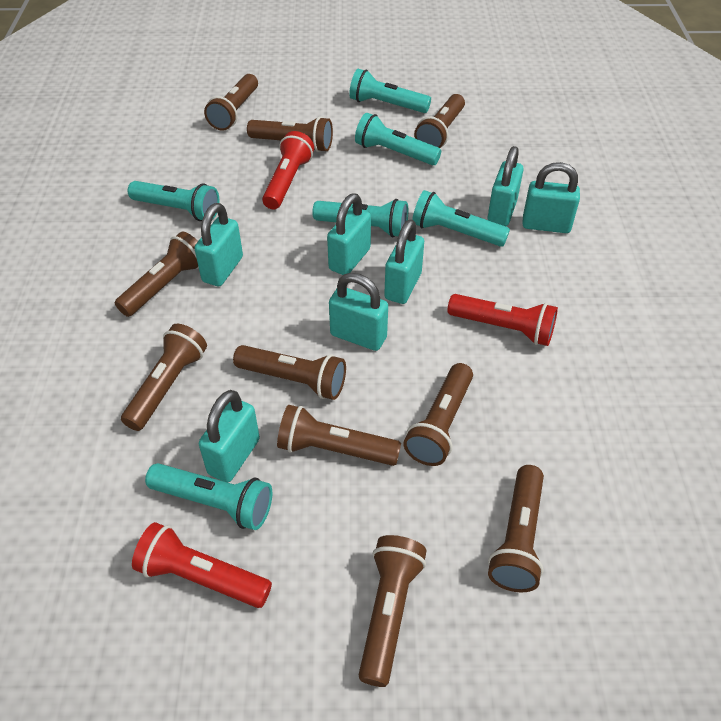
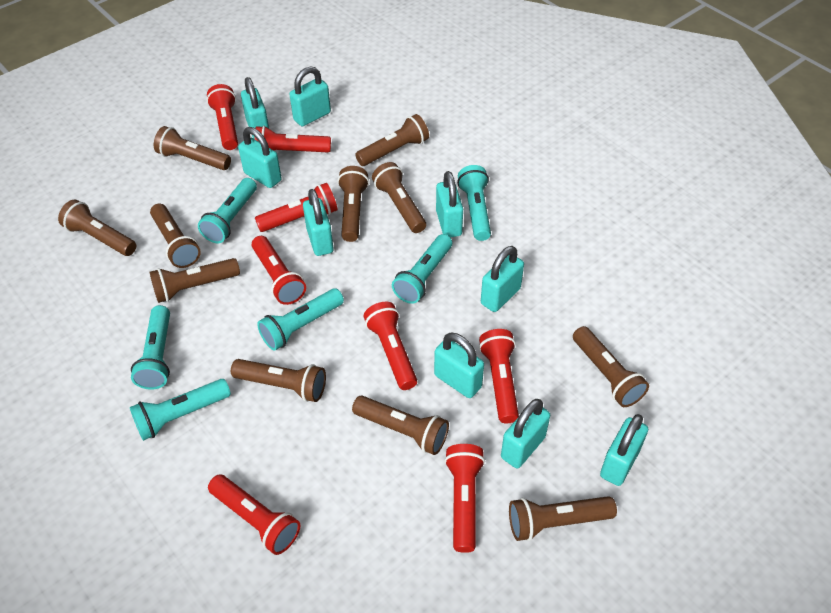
brown flashlight: [115,232,199,317] [121,324,207,431] [204,74,258,131] [233,345,346,400] [247,116,333,152] [277,404,401,466] [359,535,426,687] [403,363,473,466] [414,94,465,148] [488,465,544,592] = 10 -> [58,200,136,256] [150,204,201,268] [150,258,240,303] [154,126,231,170] [231,359,326,402] [338,166,369,242] [352,396,449,455] [355,114,429,166] [372,162,426,233] [509,496,617,541] [573,326,649,407] = 11
red flashlight: [132,522,272,608] [262,131,314,209] [447,294,558,346] = 3 -> [207,84,238,150] [208,474,300,555] [252,236,306,305] [254,126,331,152] [255,183,338,232] [364,302,417,390] [444,444,485,553] [479,329,519,423] = 8
turquoise padlock: [194,203,243,286] [199,390,260,482] [327,193,371,275] [329,273,388,351] [384,219,424,304] [488,146,524,226] [522,162,580,233] = 7 -> [238,127,282,188] [241,77,269,138] [289,66,331,126] [303,189,334,256] [434,333,484,398] [436,171,463,237] [481,246,524,312] [501,399,550,468] [600,414,648,486] = 9

